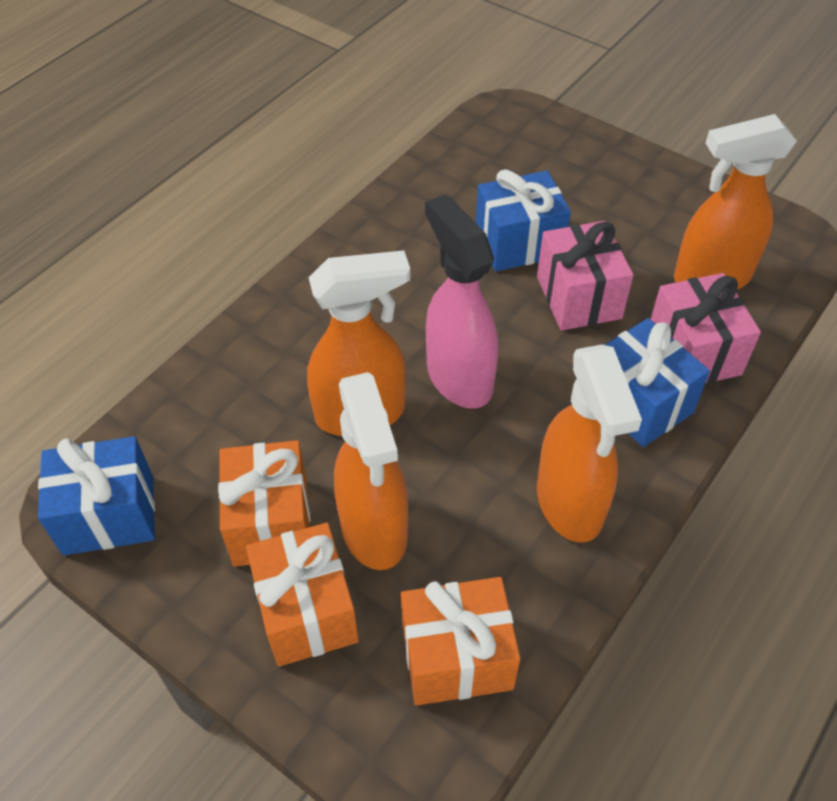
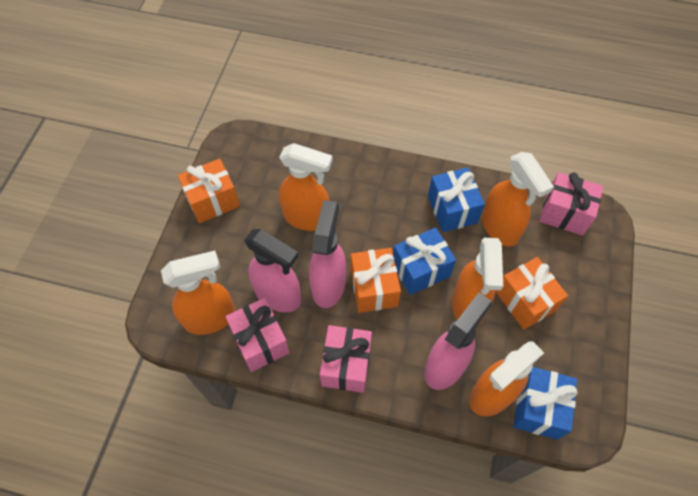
orange spray bottle: [307,250,410,436] [334,372,408,570] [537,344,642,543] [674,114,797,290] = 4 -> [161,251,235,335] [279,143,333,231] [452,238,503,326] [469,341,544,417] [482,152,554,247] = 5
pink gift: [537,221,633,331] [651,273,761,384] = 2 -> [225,298,290,372] [320,325,372,393] [539,172,604,236] = 3
pink spray bottle: [425,194,498,408] = 1 -> [245,229,301,313] [309,200,346,308] [424,293,492,390] = 3

